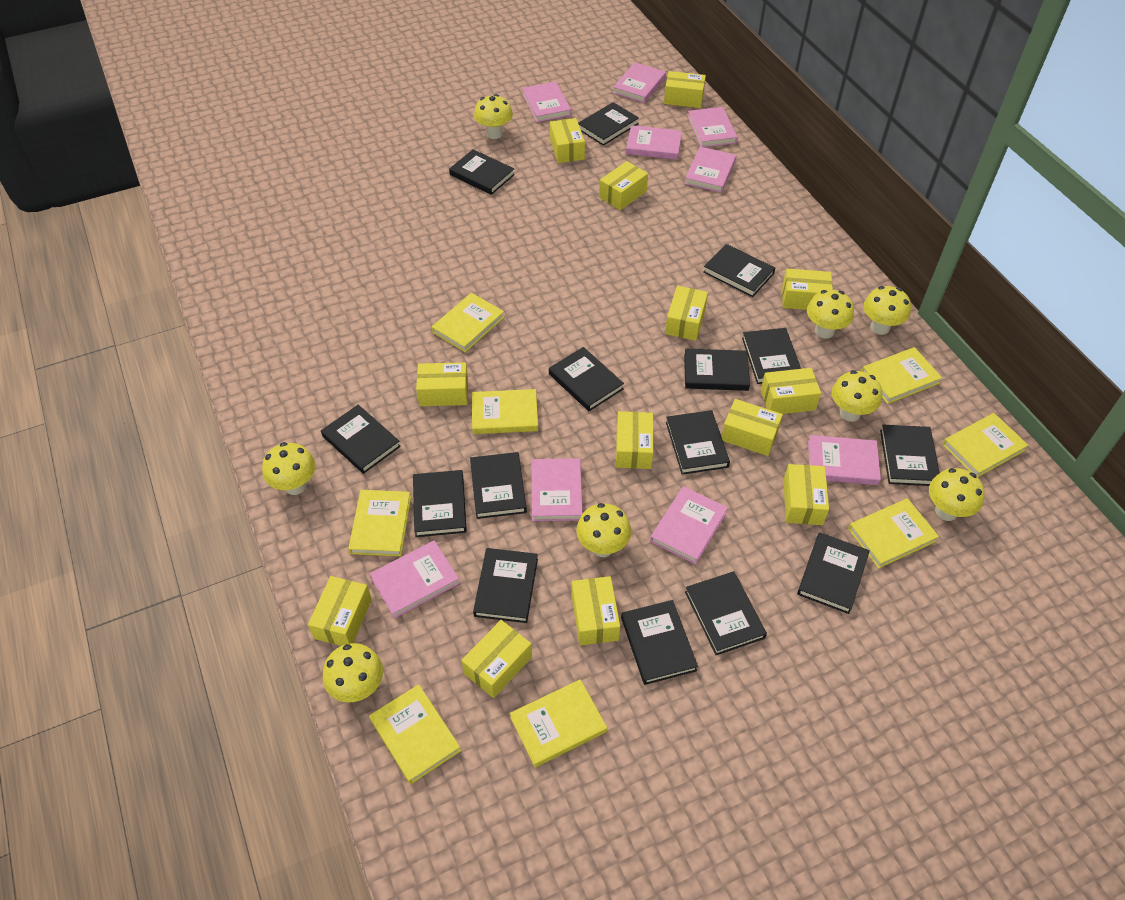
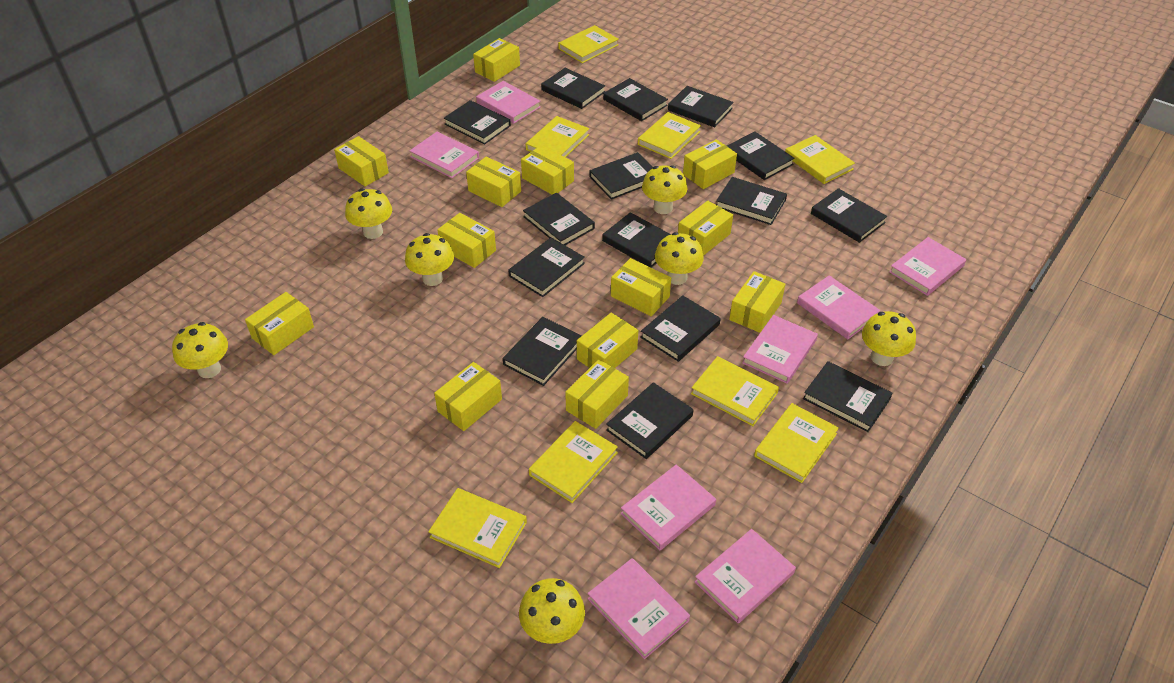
pink book: [370,540,460,618] [522,82,571,122] [531,458,583,521] [613,62,666,103] [626,125,682,160] [650,486,728,564] [685,147,736,193] [688,107,738,147] [808,435,881,485] = 9 -> [410,132,479,178] [476,81,540,124] [587,558,690,659] [620,464,716,550] [695,529,796,623] [742,315,818,384] [797,275,880,339] [889,237,966,296] = 8
yellow mushroom: [262,442,316,495] [323,643,383,703] [474,94,513,139] [576,503,631,557] [807,290,854,339] [832,370,882,422] [863,286,911,335] [929,468,985,521] = 8 -> [172,322,228,378] [345,189,392,239] [405,233,454,286] [519,578,585,644] [642,165,687,214] [655,232,704,285] [862,311,916,366] = 7

